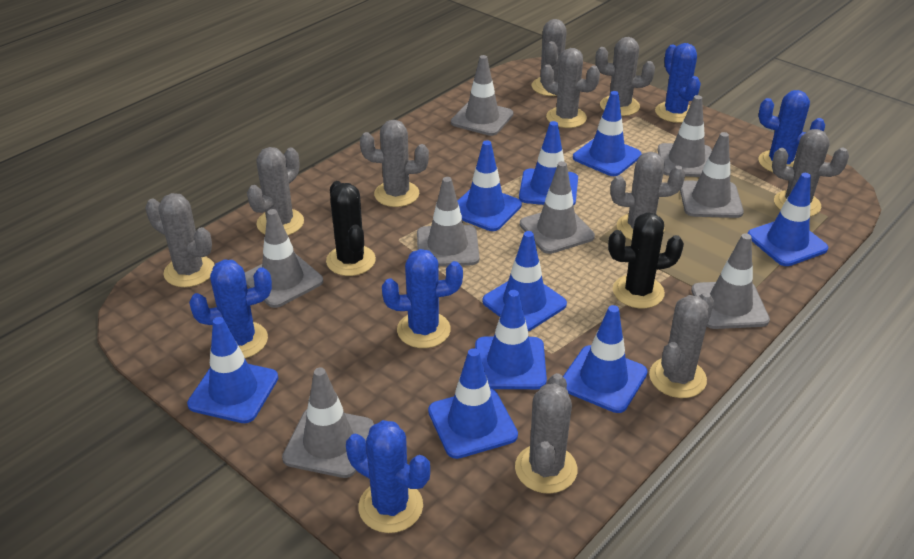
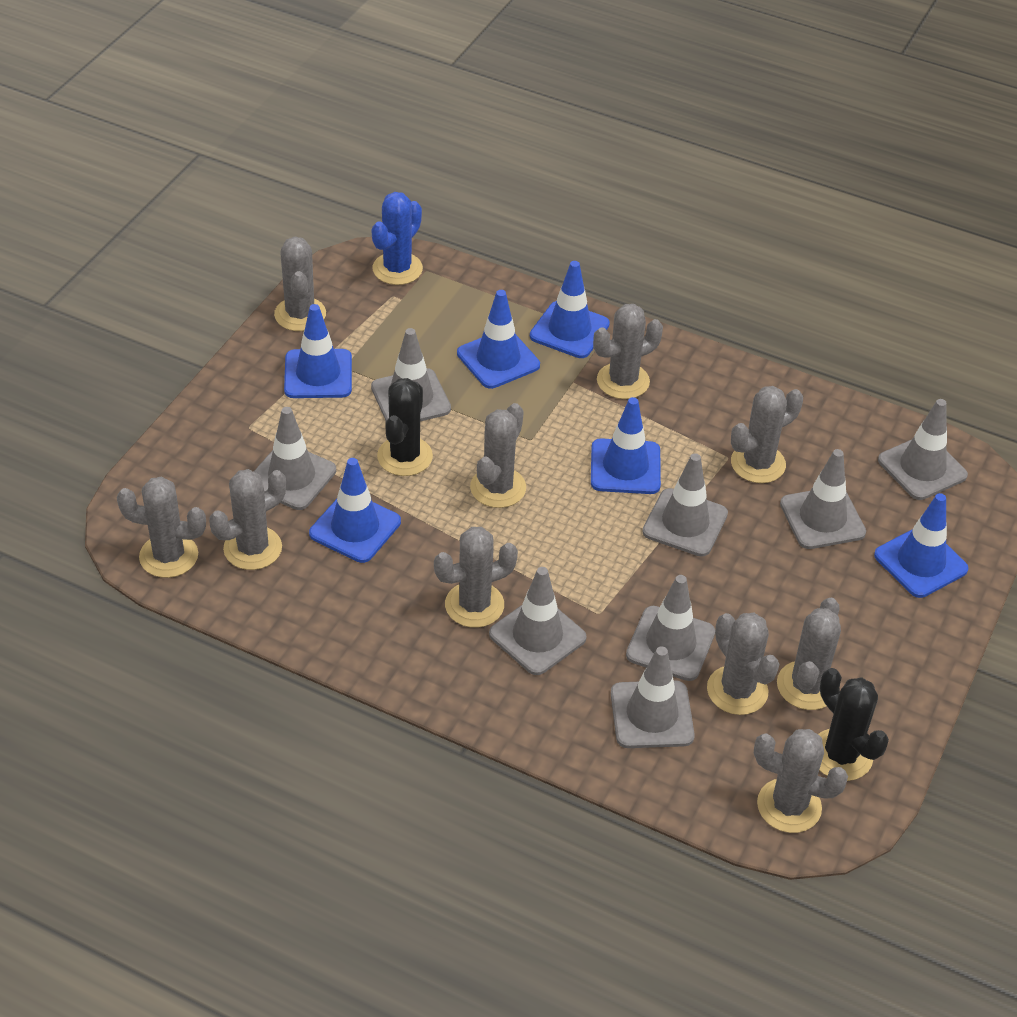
blue cactus: [189,260,272,358] [346,420,430,533] [382,249,463,348] [655,43,701,123] [758,90,825,172] = 5 -> [372,192,423,285] = 1
blue traffic cone: [187,317,278,423] [428,348,518,459] [457,141,522,231] [475,290,547,389] [482,231,567,331] [519,121,578,206] [563,305,648,413] [573,91,642,176] [747,173,828,266] = 9 -> [284,304,352,398] [309,458,401,563] [457,290,540,389] [530,261,610,358] [591,397,661,494] [874,493,969,598] = 6

